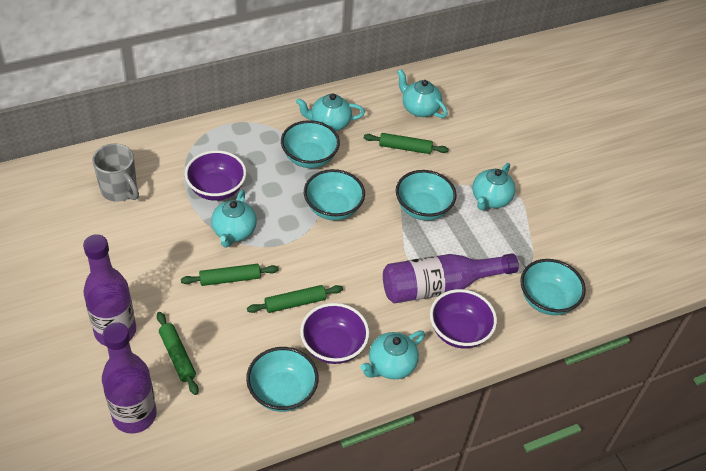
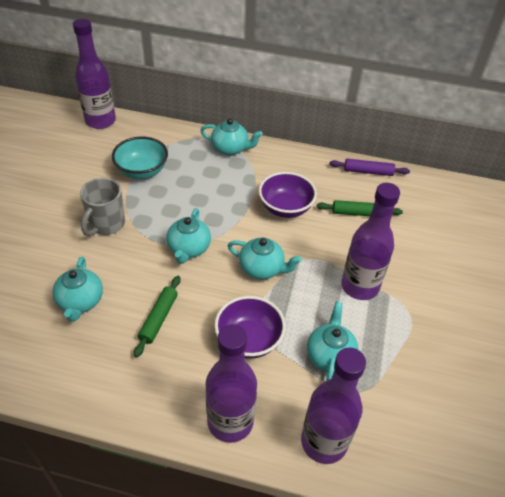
green rolling pin: [157,312,199,395] [181,264,279,286] [247,285,343,313] [364,133,449,154] = 4 -> [134,276,181,358] [317,200,403,216] = 2
purple bottle: [83,234,136,346] [102,322,157,433] [383,253,519,303] = 3 -> [73,19,116,129] [205,324,257,443] [301,348,366,464] [341,183,400,300] = 4
purple bowl: [185,150,247,201] [300,303,369,364] [430,289,497,349] = 3 -> [214,296,286,359] [259,172,317,218] = 2
purple rolling pin: none = 0 -> [330,159,410,176] = 1
turquoise bowl: [246,347,319,412] [281,120,340,168] [304,169,365,220] [396,170,457,221] [520,259,586,315] = 5 -> [112,136,168,179] = 1

